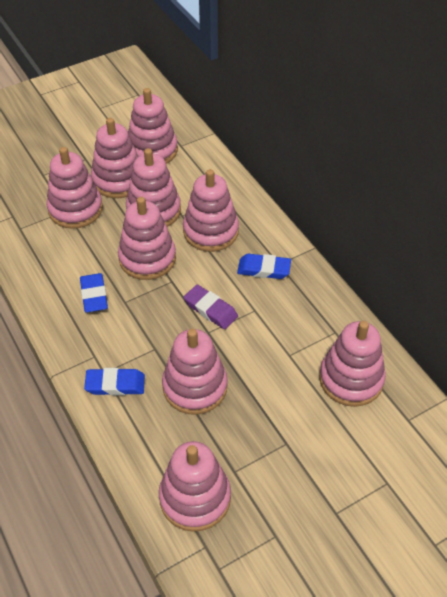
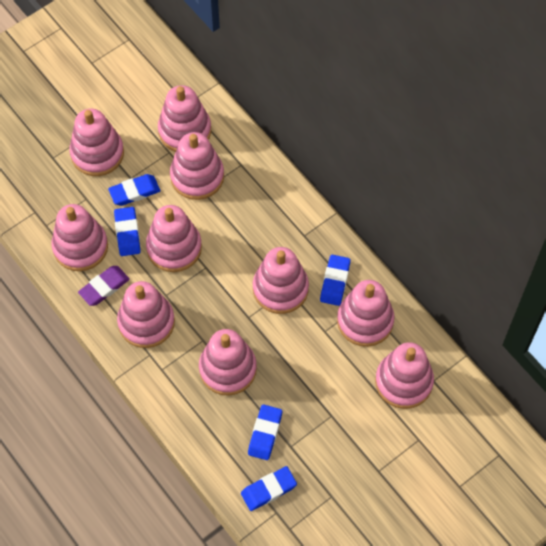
blue eraser: [80,273,108,313] [84,368,145,396] [237,254,291,279] = 3 -> [108,174,160,206] [114,207,141,256] [241,466,297,511] [248,404,282,460] [320,255,351,306] = 5
pink stacking toy: [46,147,103,229] [91,118,139,198] [118,197,176,280] [126,148,181,227] [128,88,178,164] [159,441,231,532] [162,329,228,415] [183,169,239,252] [319,321,386,407] = 9 -> [52,204,108,271] [69,109,124,176] [117,281,175,348] [146,205,202,272] [158,85,211,152] [170,132,224,200] [199,329,257,396] [253,247,309,314] [337,280,394,347] [375,342,434,409] = 10

